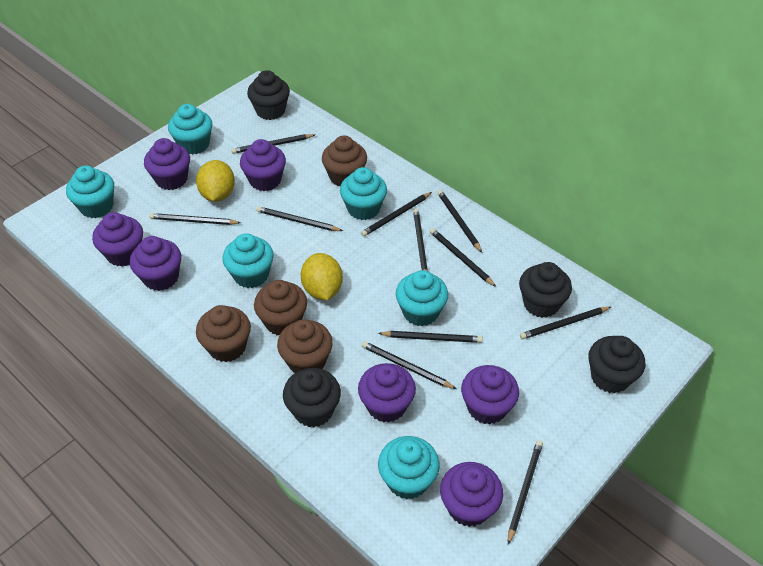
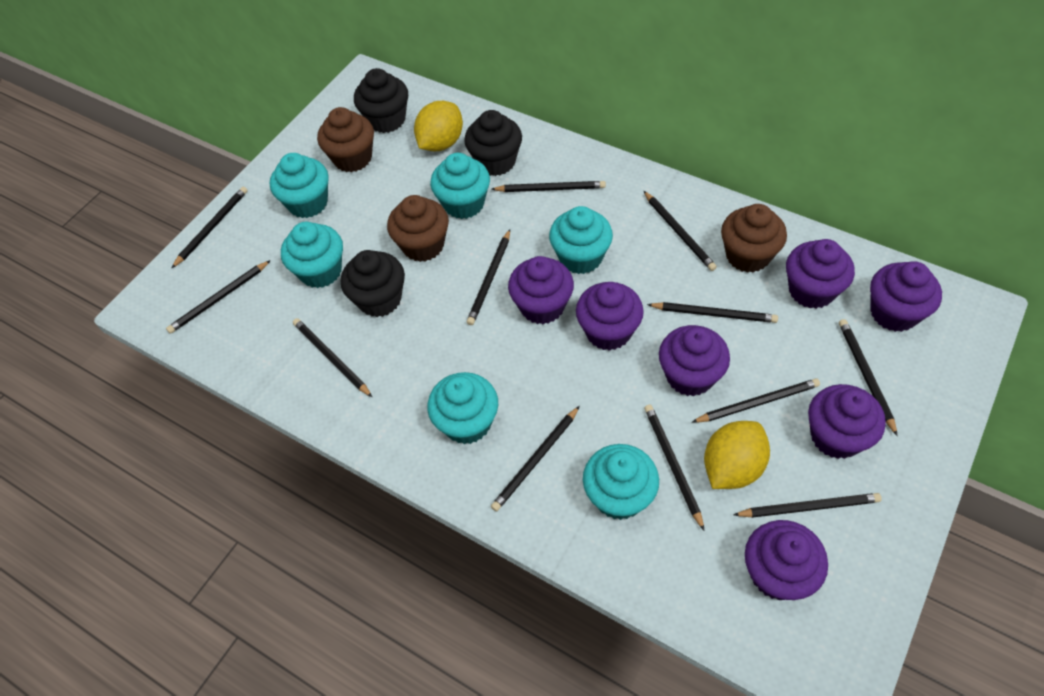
black cupcake: [247,70,290,120] [283,368,341,427] [519,262,572,318] [588,336,645,394] = 4 -> [341,250,405,317] [354,68,408,133] [464,110,522,176] = 3
black pencil: [149,213,241,225] [232,134,315,154] [256,206,343,231] [361,192,432,237] [362,341,456,389] [378,331,483,343] [413,209,428,271] [430,228,496,287] [437,190,482,253] [508,440,543,545] [520,307,611,339] = 11 -> [166,260,271,334] [171,187,248,269] [293,318,372,397] [466,229,510,325] [491,406,580,511] [492,181,606,192] [644,191,717,271] [644,405,704,530] [647,302,778,323] [692,378,820,423] [733,493,882,518] [839,319,897,436] = 12
brown cupcake: [196,305,251,362] [254,280,307,335] [277,319,333,373] [322,136,367,186] = 4 -> [317,107,374,172] [387,195,449,262] [721,204,787,273] = 3

